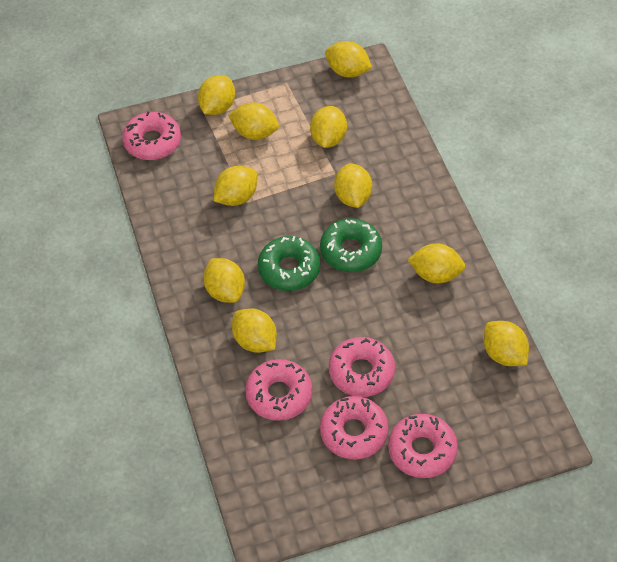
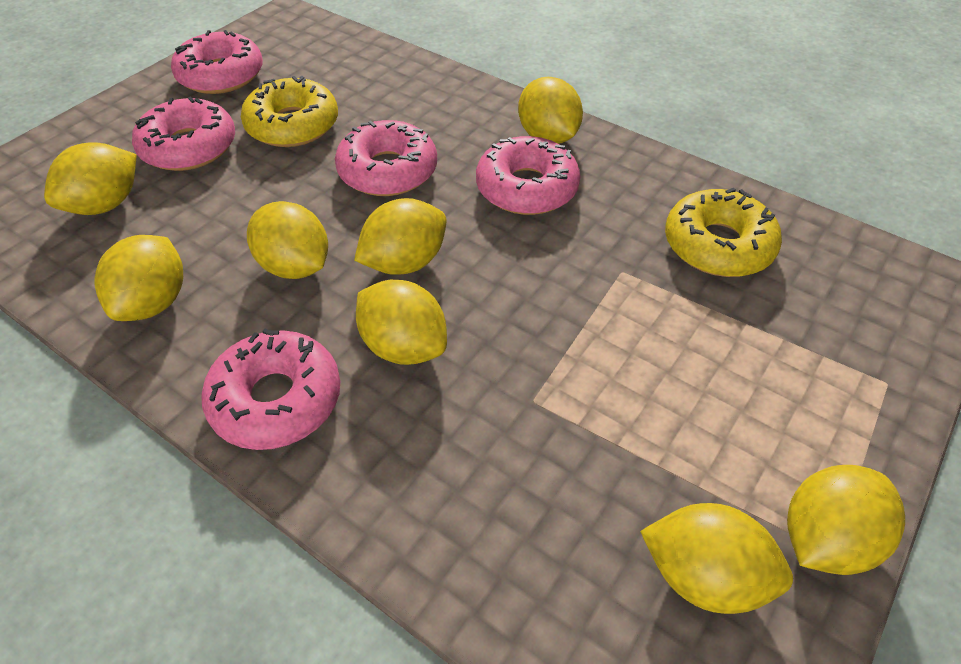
green donut: [258,236,320,291] [320,218,382,272] = 2 -> none = 0
yellow donut: none = 0 -> [241,76,338,147] [665,188,782,277] = 2
yellow lemon: [198,75,235,115] [203,258,245,303] [214,166,257,206] [228,103,279,140] [232,308,277,353] [310,106,347,148] [325,41,372,77] [334,163,372,208] [408,243,465,283] [483,321,529,366] = 10 -> [44,143,137,215] [94,235,183,321] [247,201,328,279] [354,198,446,275] [356,280,447,365] [518,77,583,144] [640,503,793,614] [787,465,905,575] = 8

